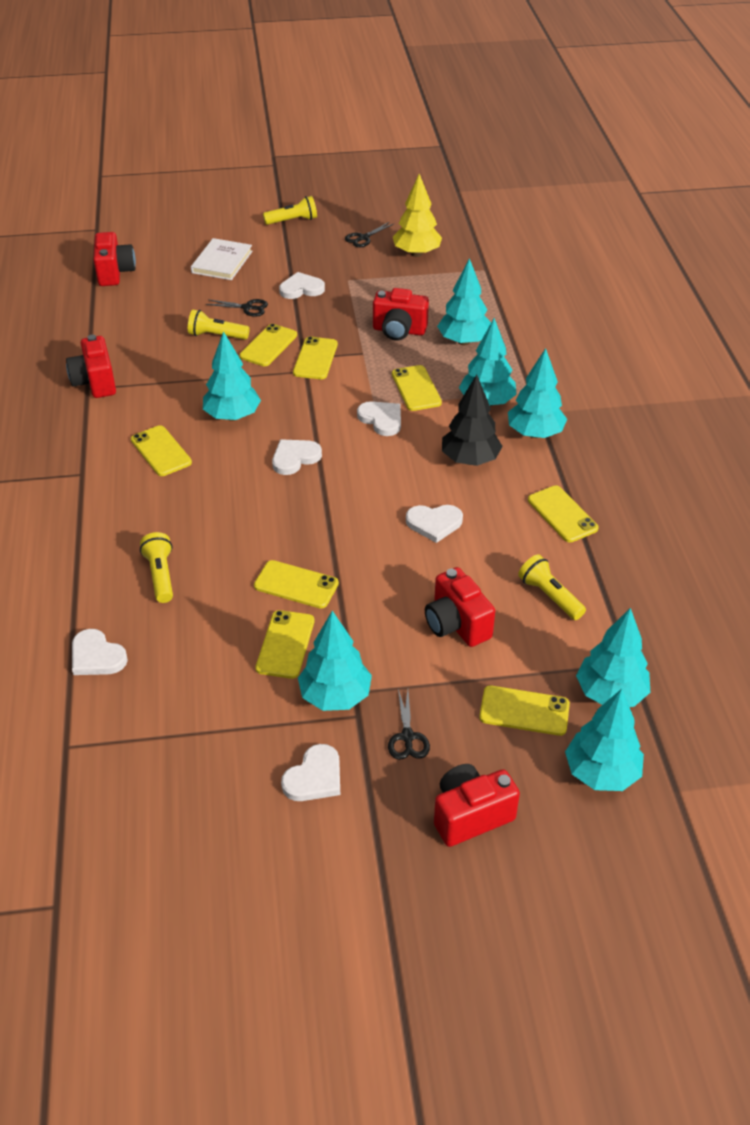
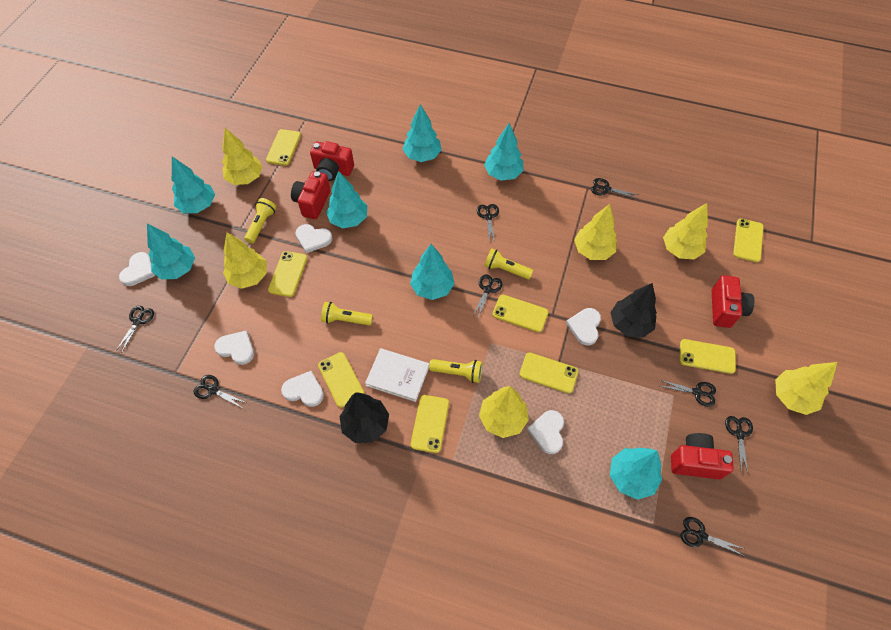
black scissors: [206,299,268,317] [345,222,394,247] [388,689,430,760] = 3 -> [115,306,154,354] [193,375,246,408] [472,275,502,318] [477,204,499,244] [591,178,638,199] [660,380,716,407] [681,517,745,556] [725,416,753,473] = 8
black tree: [442,374,502,466] = 1 -> [339,392,389,443] [610,283,657,338] = 2
red camera: [66,335,116,398] [93,232,136,286] [373,288,429,340] [425,567,495,647] [434,764,520,847] = 5 -> [291,171,331,219] [310,141,354,181] [671,433,734,479] [712,275,755,328] = 4
yellow tree: [393,174,442,257] = 1 -> [222,128,263,185] [223,232,267,289] [479,386,529,438] [574,204,617,260] [663,203,708,260] [775,362,837,415] = 6

